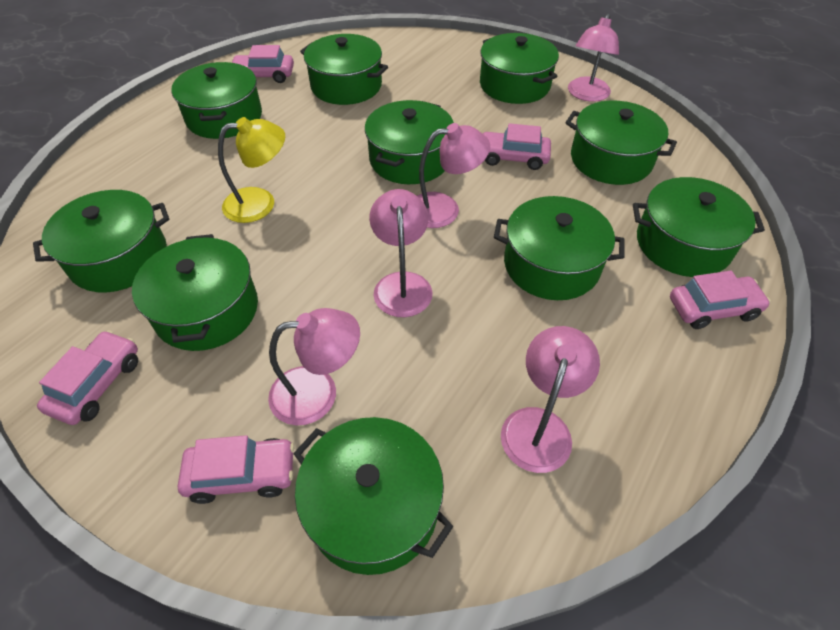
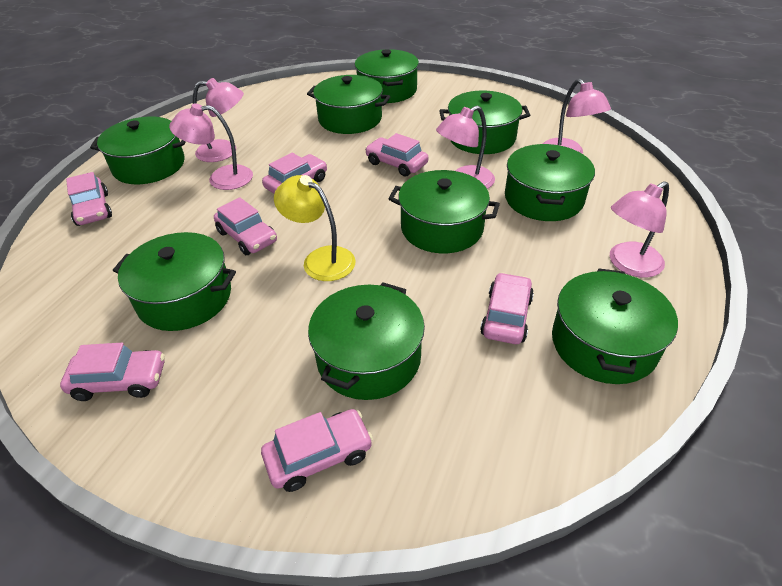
green pot: [33,190,170,292] [132,234,258,351] [171,62,262,139] [293,417,453,575] [300,34,388,105] [365,100,454,184] [480,33,559,104] [494,196,625,300] [565,101,677,185] [633,177,765,277] = 10 -> [90,117,186,184] [113,232,236,331] [307,75,390,134] [308,283,425,400] [354,49,419,103] [388,170,500,253] [439,91,530,154] [505,144,595,221] [552,268,678,384] = 9
pink car: [37,330,138,425] [177,435,294,504] [232,45,294,83] [483,123,551,170] [670,271,771,329] = 5 -> [60,343,165,401] [66,172,112,226] [214,197,277,255] [261,409,373,492] [262,153,327,194] [365,133,429,177] [480,273,534,344] = 7

